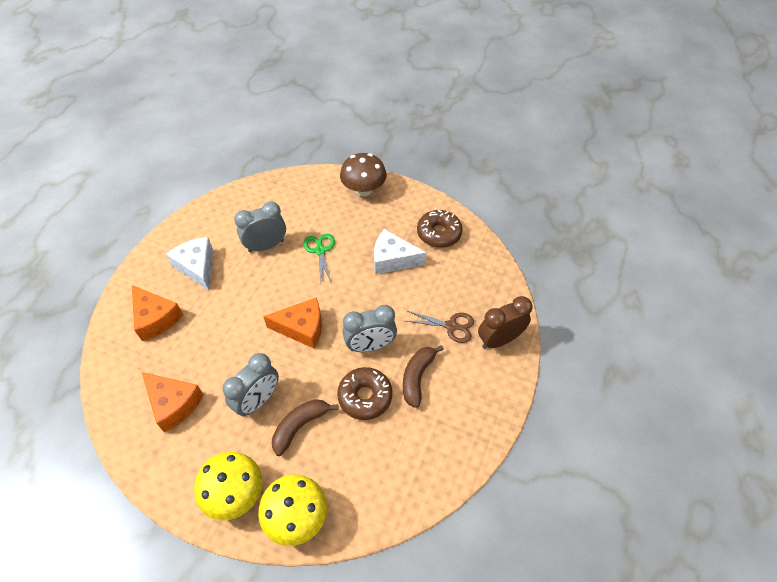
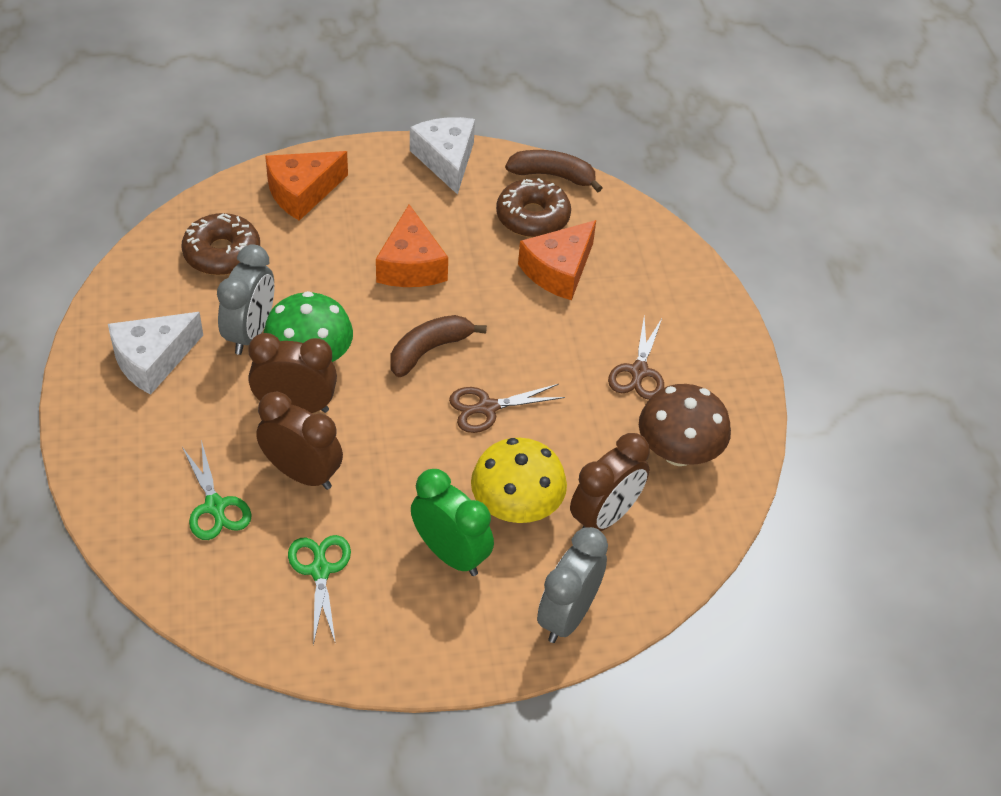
brown clock: [478,296,533,349] = 1 -> [248,333,337,413] [256,392,343,490] [570,433,650,531] = 3
brown scissors: [406,311,474,343] = 1 -> [449,384,565,433] [608,317,664,400] = 2
green clock: none = 0 -> [411,469,494,576] = 1
green mushroom: none = 0 -> [264,291,353,362] = 1
green scissors: [303,234,335,284] = 1 -> [182,440,252,540] [288,535,351,645] = 2
grey clock: [223,353,279,417] [234,201,286,252] [343,305,397,352] = 3 -> [217,244,274,355] [537,527,608,643] = 2
yellow mushroom: [194,452,262,521] [258,474,327,546] = 2 -> [471,438,567,523] = 1

